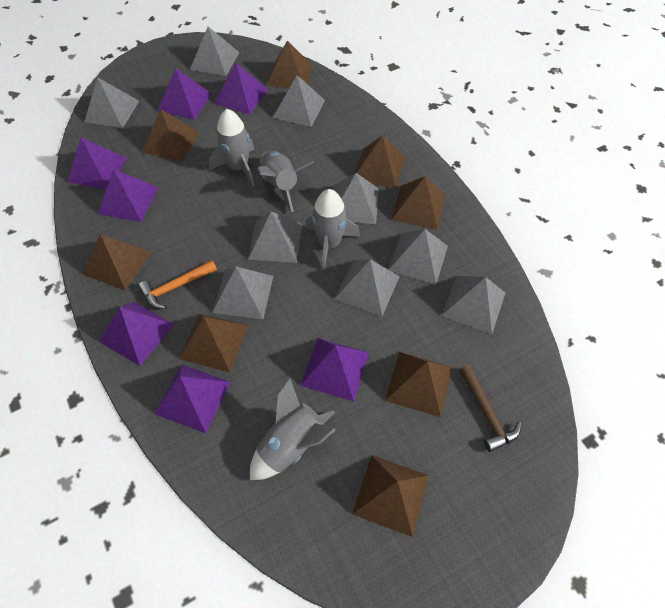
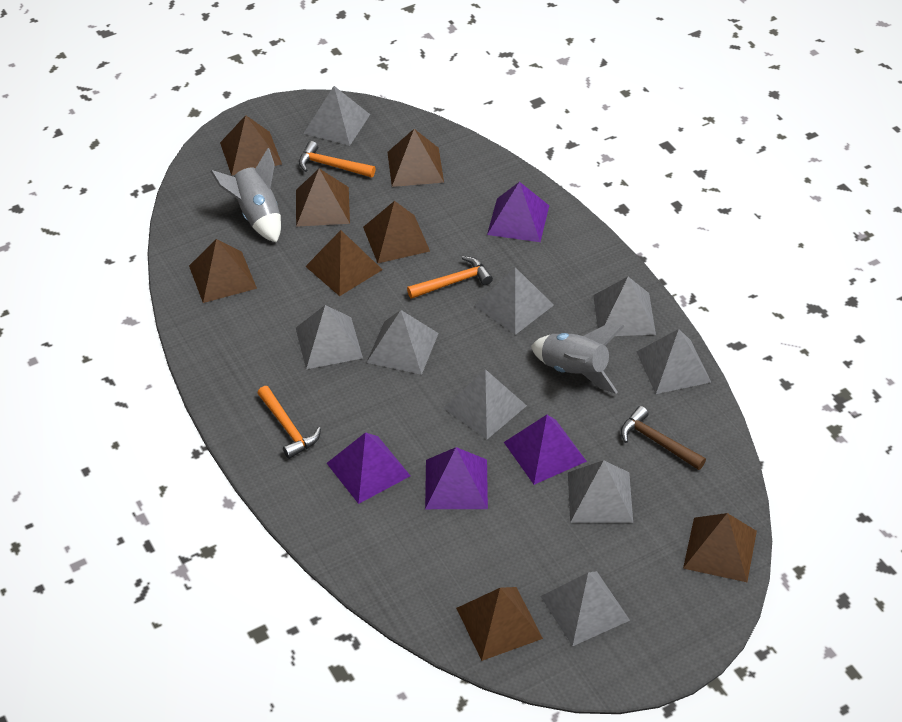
grey rocket: [209,109,255,186] [250,378,336,480] [257,151,314,212] [305,189,360,270] = 4 -> [210,148,281,243] [531,324,624,394] = 2
orange hammer: [138,260,217,309] = 1 -> [257,386,321,459] [299,141,376,178] [407,256,493,299] = 3
purple pyramid: [67,138,127,189] [98,169,159,222] [99,302,175,366] [155,365,231,433] [158,68,212,120] [214,63,268,115] [300,338,369,402] = 7 -> [327,432,410,504] [425,447,488,509] [487,182,549,242] [504,415,587,485] = 4

